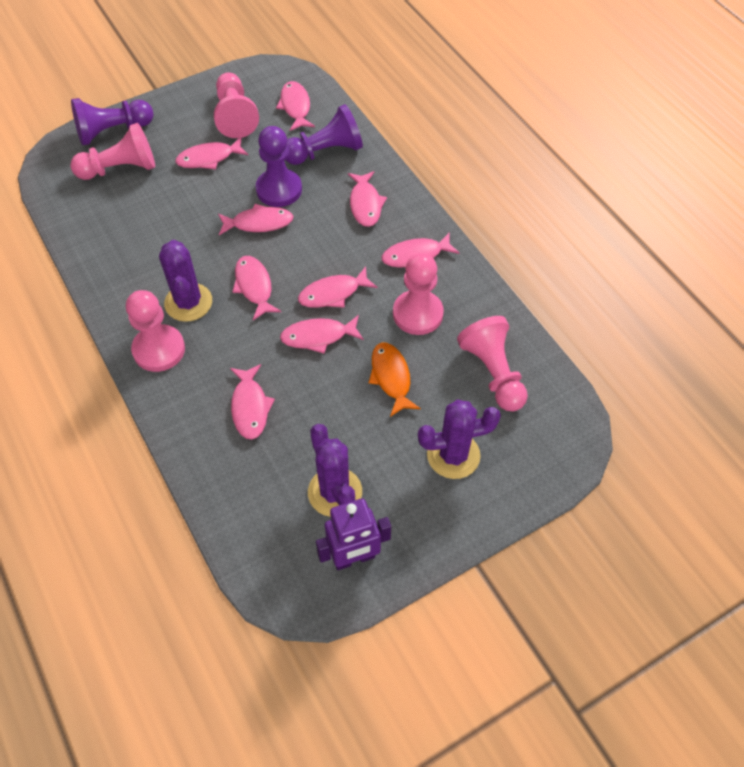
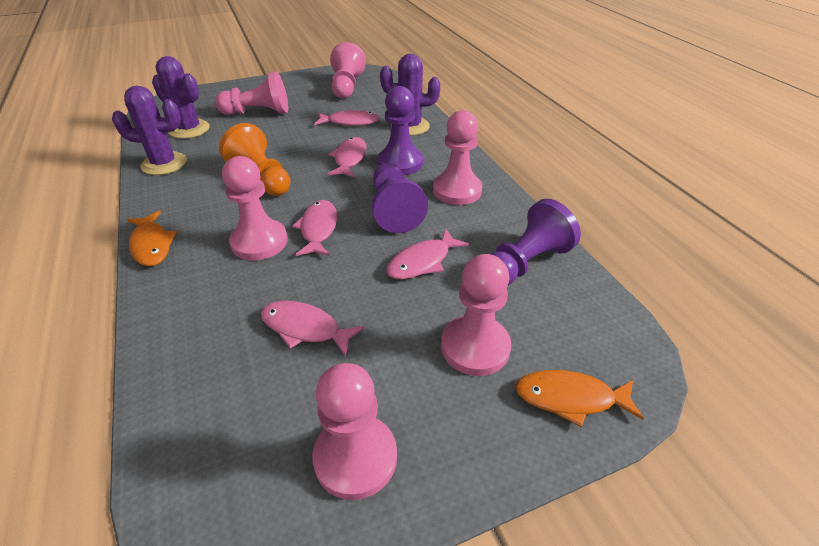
orange fish: [369,343,421,417] = 1 -> [127,211,177,266] [515,370,644,427] = 2
orange pawn: none = 0 -> [219,123,291,196] = 1
pink fish: [175,137,248,169] [218,204,294,235] [230,364,275,439] [232,256,281,320] [276,81,315,131] [280,315,364,354] [298,266,378,308] [348,171,387,227] [382,232,459,267] = 9 -> [261,301,365,357] [292,200,337,256] [314,110,380,126] [327,137,367,177] [386,229,469,279] = 5
pink pawn: [71,123,155,180] [126,290,185,372] [214,72,259,138] [393,253,444,335] [457,316,528,411] = 5 -> [215,71,288,115] [222,156,288,260] [312,363,397,500] [330,42,366,99] [433,110,482,205] [441,254,511,376] = 6
purple robot: [316,498,391,570] = 1 -> none = 0

